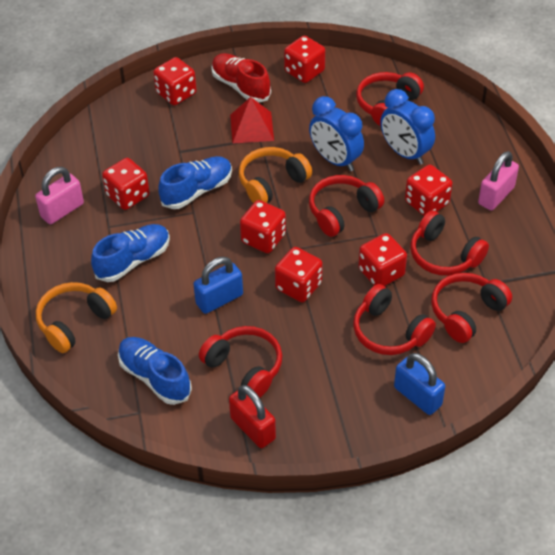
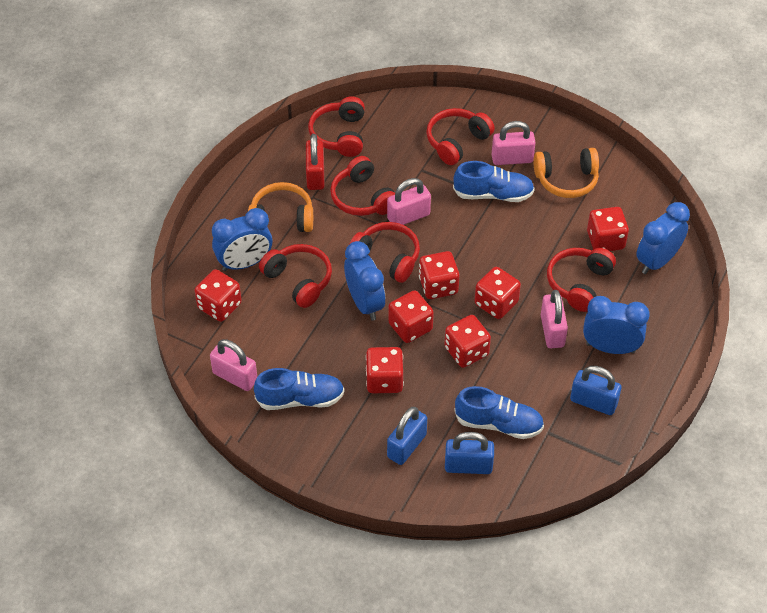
blue clock: [309,96,364,171] [380,89,435,165] = 2 -> [212,208,272,271] [344,241,385,321] [583,296,650,354] [636,202,690,274] = 4
blue padlock: [194,257,243,314] [394,353,445,415] = 2 -> [387,407,427,465] [445,432,494,474] [570,366,622,415] = 3
pink padlock: [35,167,84,224] [478,151,519,210] = 2 -> [210,339,257,391] [387,178,431,225] [492,121,536,165] [541,290,568,348] = 4
red pyramid: [230,97,274,144] = 1 -> none = 0
red shoe: [211,53,271,103] = 1 -> none = 0

